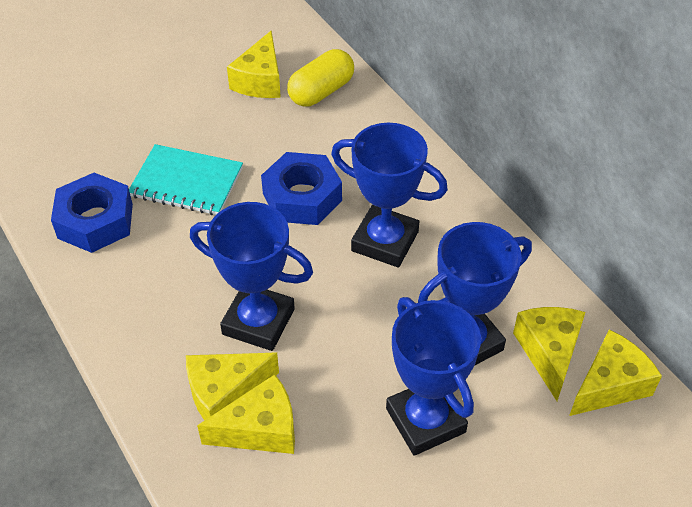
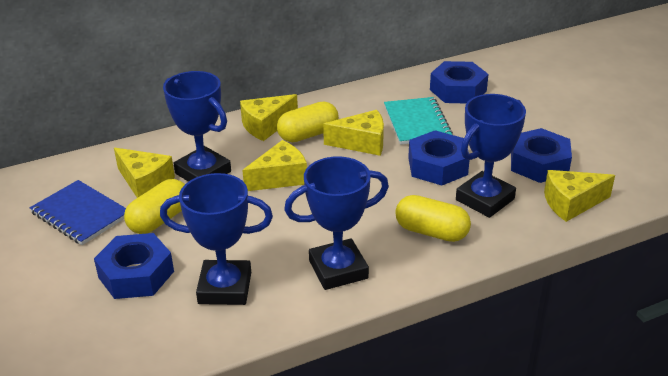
blue notebook: none = 0 -> [30,180,126,245] = 1
blue nut: [51,173,133,253] [261,152,342,225] = 2 -> [94,233,174,299] [408,130,470,185] [430,61,489,103] [511,128,572,183] = 4
yellow capsule: [287,49,354,107] = 1 -> [124,179,185,234] [277,102,339,142] [395,195,471,242] = 3

